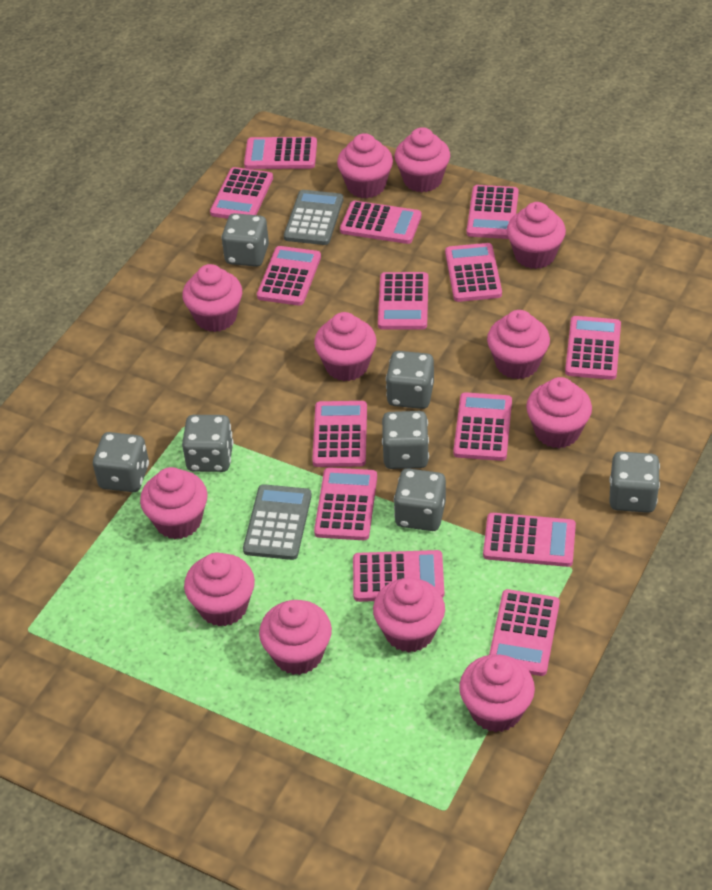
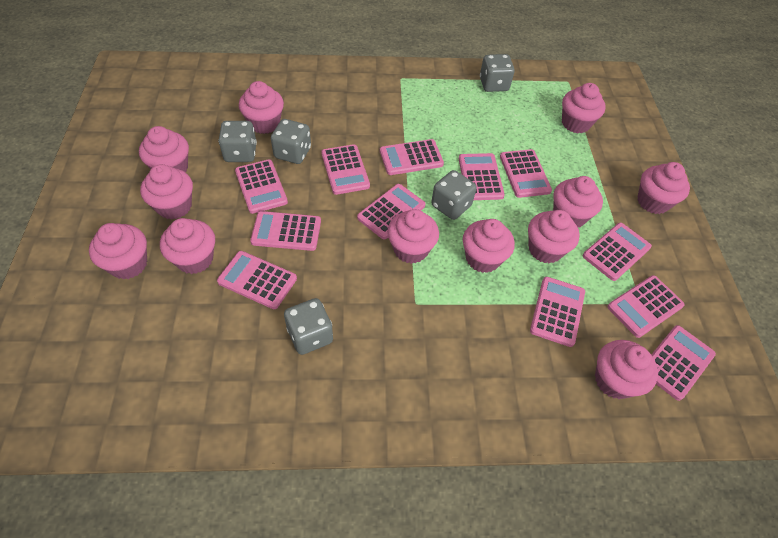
grey calculator: [243,484,312,560] [284,190,343,245] = 2 -> none = 0
grey dice: [93,432,149,492] [182,415,233,472] [221,213,269,267] [382,411,429,469] [386,351,434,409] [394,469,446,531] [609,452,660,513] = 7 -> [218,121,257,162] [271,119,311,164] [284,298,333,355] [431,170,477,220] [480,54,515,92] = 5
pink calculator: [210,167,273,219] [244,137,317,169] [257,246,321,306] [312,401,367,467] [314,467,377,540] [340,201,421,244] [353,550,444,602] [378,272,428,330] [445,243,502,302] [453,392,512,461] [467,185,519,239] [483,513,576,567] [489,589,560,676] [565,316,621,380] = 14 -> [217,251,297,309] [235,159,288,214] [250,211,321,251] [321,144,370,195] [357,184,426,240] [380,139,444,175] [459,153,505,200] [500,149,552,198] [530,277,585,347] [583,223,652,281] [607,275,685,338] [651,325,716,401] = 12

